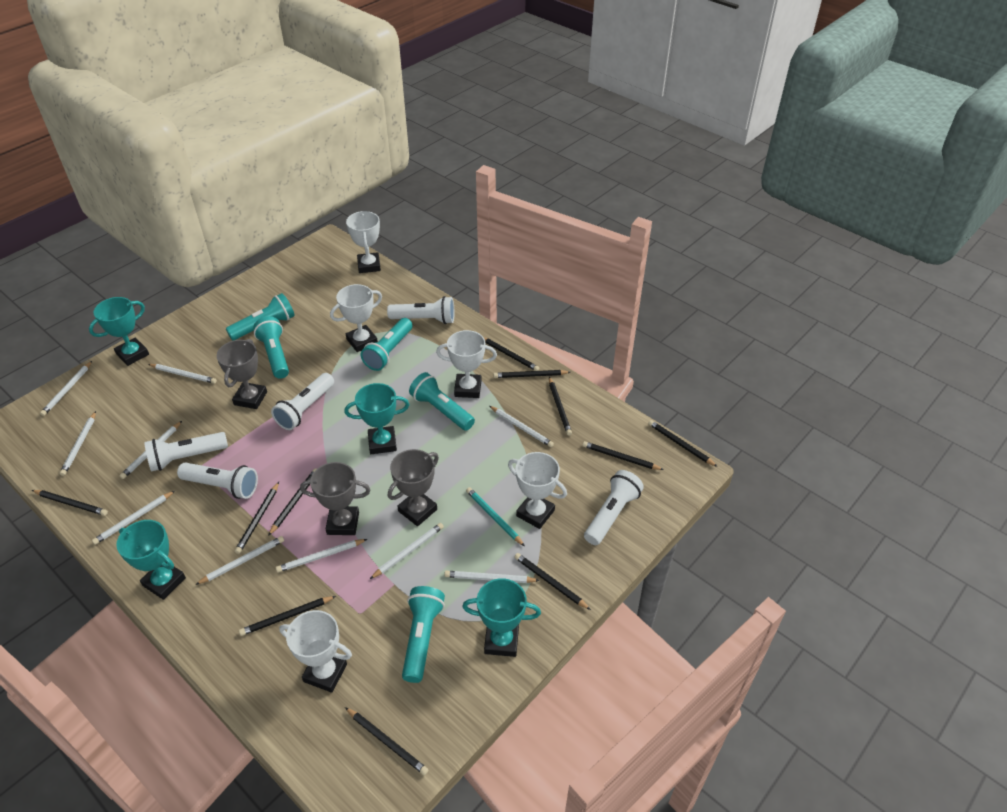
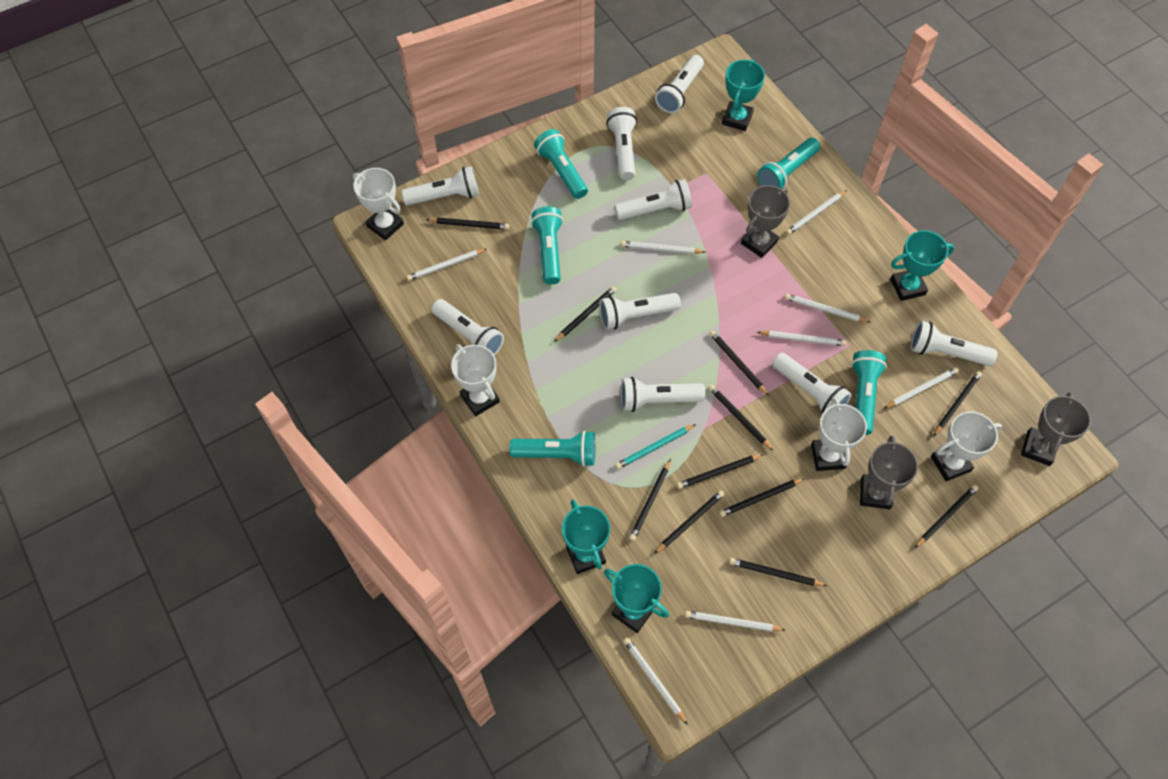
white flashlight: [144,432,228,471] [177,462,258,499] [271,373,334,430] [387,296,455,324] [584,470,644,545] = 5 -> [401,166,479,206] [432,299,504,356] [599,293,681,330] [607,107,637,180] [614,179,692,220] [621,377,705,412] [655,55,704,113] [772,353,852,414] [910,321,997,366] = 9
white pencil: [40,361,92,416] [60,411,96,476] [92,491,175,545] [119,421,182,479] [148,364,217,384] [195,536,284,585] [276,539,367,573] [370,523,444,579] [444,571,540,583] [489,406,554,447] = 10 -> [406,249,487,281] [621,241,705,254] [623,638,688,725] [685,611,785,631] [757,331,846,346] [785,294,870,322] [786,190,847,235] [884,367,959,409] = 8
white trophy: [279,610,352,693] [330,284,382,352] [346,211,381,273] [436,330,497,398] [508,452,567,529] = 5 -> [353,168,404,240] [451,344,500,416] [811,398,867,471] [931,411,1002,481] = 4

